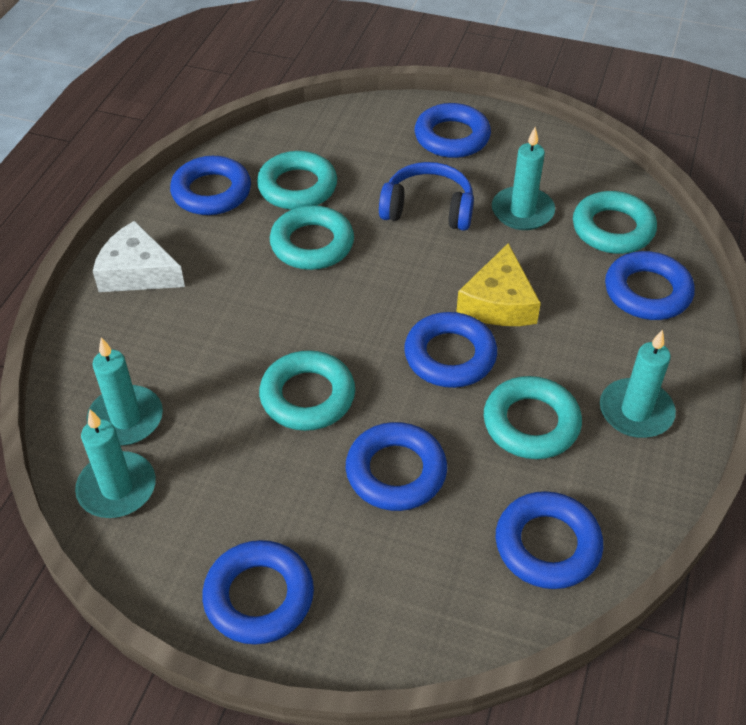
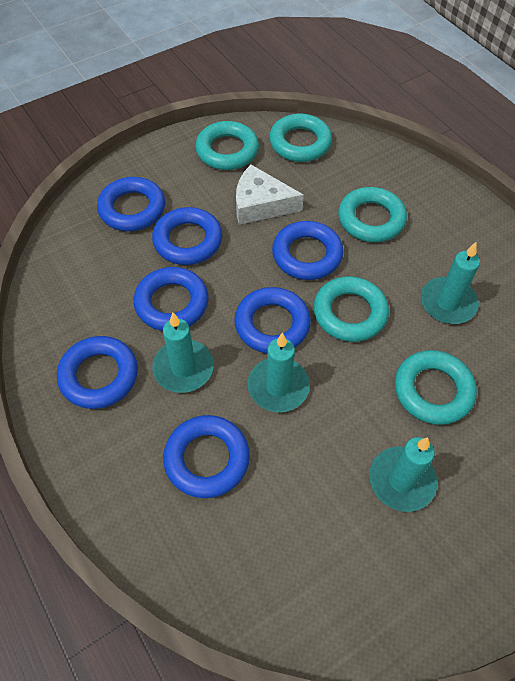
blue headphones: [379,162,474,231] = 1 -> none = 0
yellow cheese: [456,243,541,326] = 1 -> none = 0

